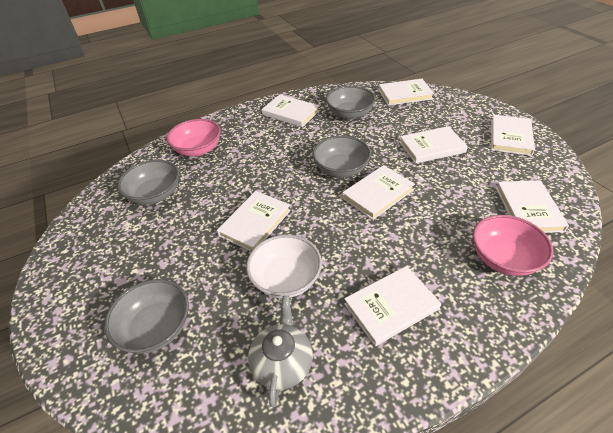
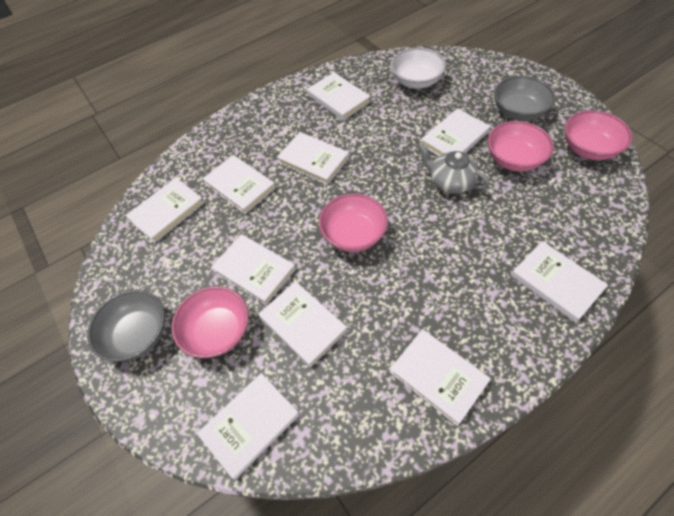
grey bowl: [104,279,189,354] [117,160,179,205] [313,136,371,178] [326,86,376,120] = 4 -> [87,290,165,362] [494,76,555,121] = 2
pink bowl: [167,119,221,156] [473,215,553,276] = 2 -> [171,286,249,358] [319,193,388,252] [488,121,554,172] [565,110,633,160] = 4
white book: [217,191,291,252] [262,94,319,127] [342,165,415,220] [344,266,441,346] [379,79,434,106] [399,126,468,164] [491,114,535,156] [496,180,569,233] = 8 -> [126,178,204,243] [197,373,299,480] [203,155,276,214] [211,234,296,305] [258,281,347,367] [277,132,349,185] [307,72,371,120] [390,329,491,426] [420,108,490,156] [511,241,608,323] = 10

